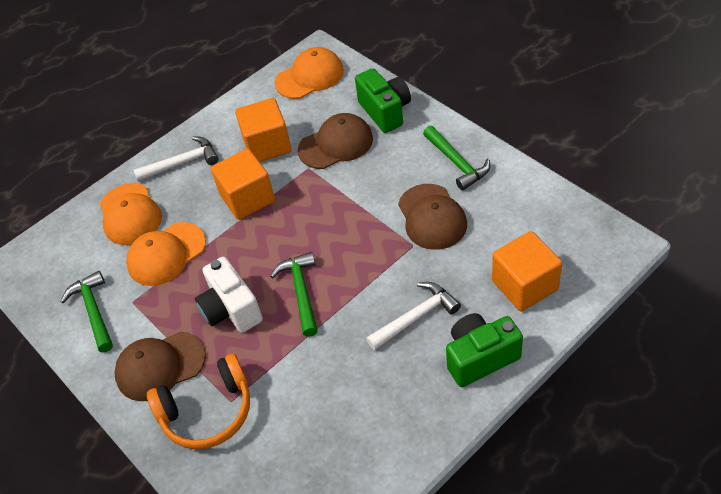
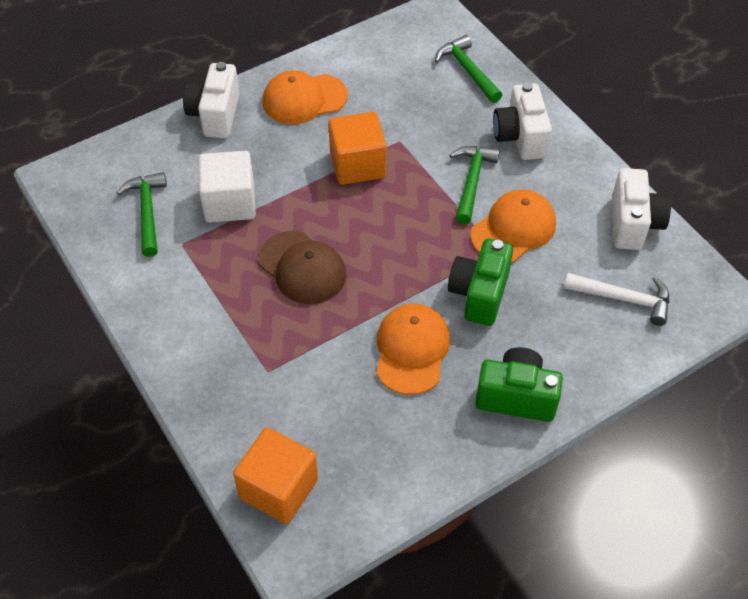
brown cap: [114,331,206,401] [298,113,373,169] [398,184,467,250] = 3 -> [258,231,346,304] = 1
orange cube: [211,149,275,220] [235,98,291,162] [492,231,562,312] = 3 -> [233,427,318,524] [328,112,386,185] = 2
orange headphones: [147,354,250,449] = 1 -> none = 0
white camera: [195,257,263,333] = 1 -> [183,62,240,138] [493,82,552,160] [612,168,671,250] = 3
white cube: none = 0 -> [199,151,256,223] = 1
white hammer: [134,136,218,182] [366,282,461,350] = 2 -> [564,273,670,326] = 1

